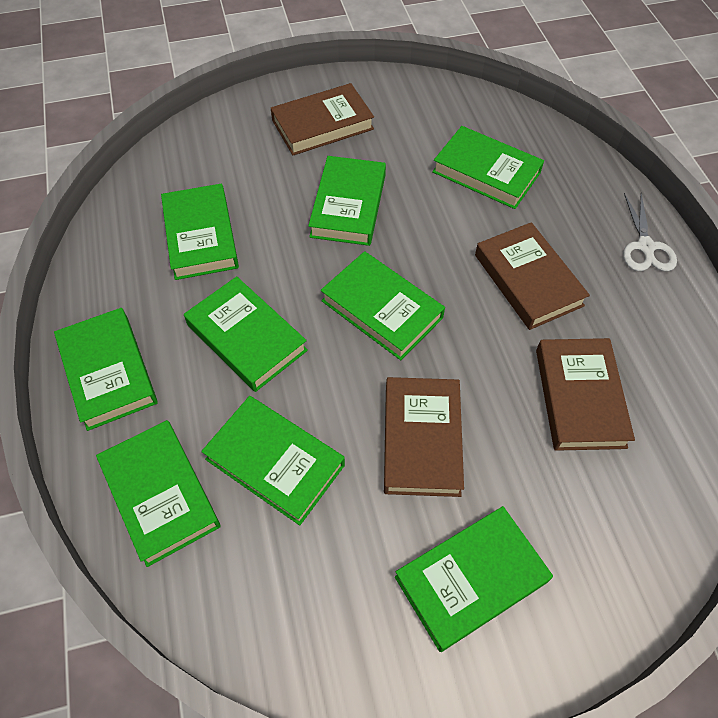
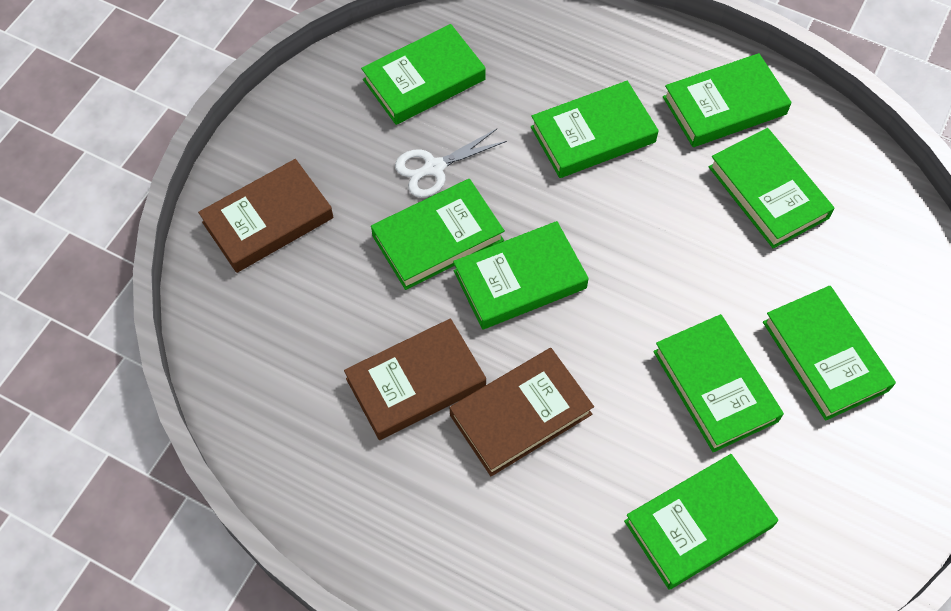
brown book: [271,83,374,155] [384,377,464,497] [475,222,590,330] [536,338,635,451] = 4 -> [198,159,333,273] [344,318,486,440] [450,348,594,476] = 3

